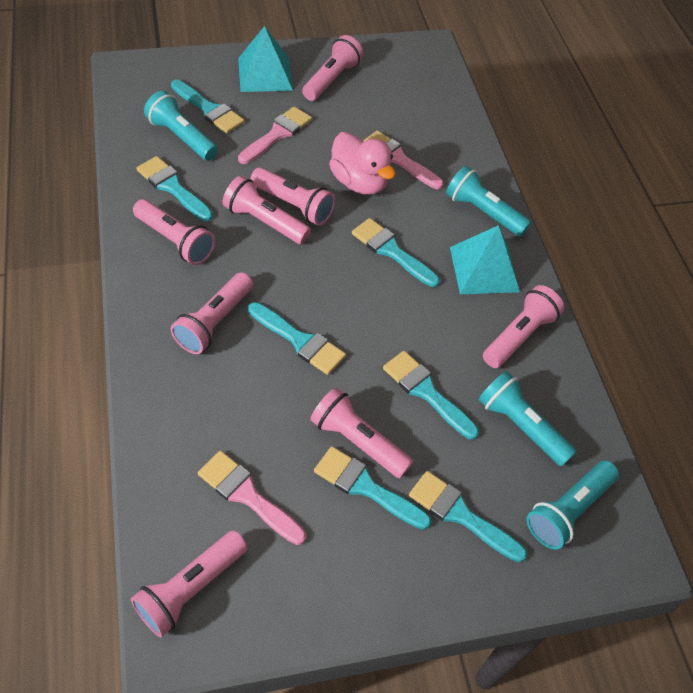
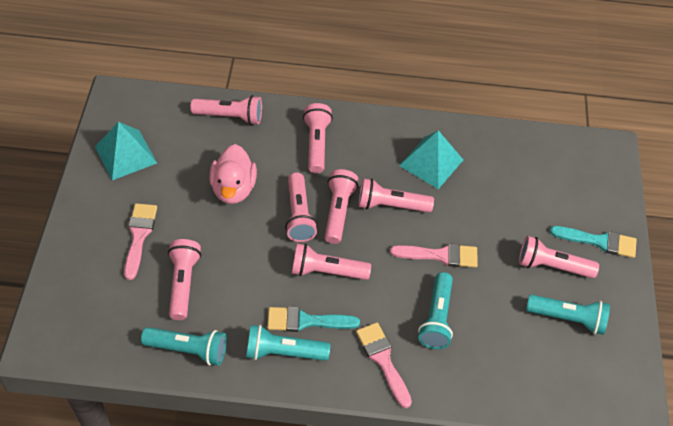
turquoise brush: [136,156,213,221] [171,80,244,133] [248,302,346,375] [314,446,431,530] [352,218,440,287] [383,351,479,440] [409,471,527,562] = 7 -> [267,307,360,332] [550,226,637,258] = 2

